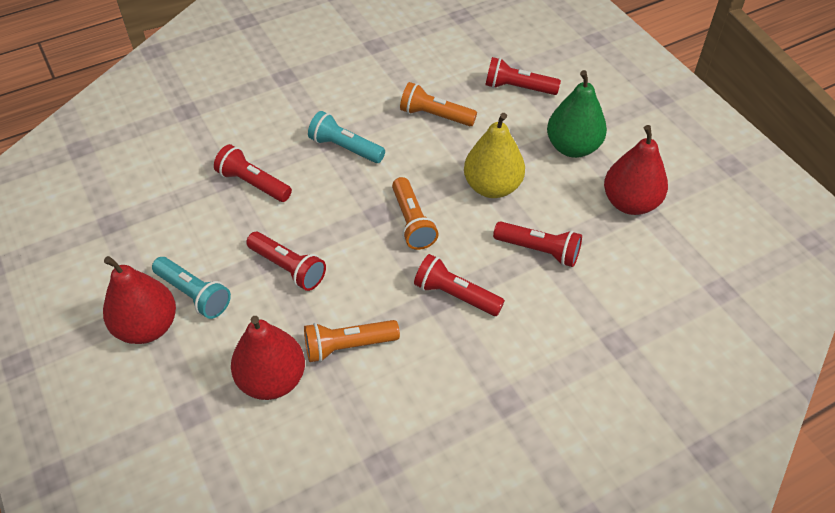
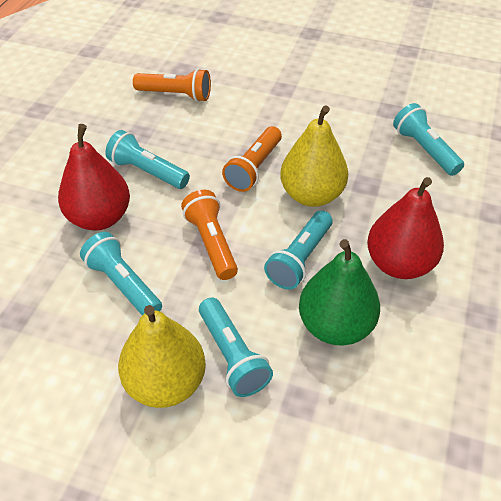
red flashlight: [214,144,292,202] [246,232,326,291] [414,254,505,316] [486,57,561,95] [493,221,582,267] = 5 -> none = 0
red pear: [103,256,176,344] [231,316,305,400] [604,125,668,215] = 3 -> [58,124,130,231] [367,177,444,279] = 2
turquoise flashlight: [152,257,231,319] [308,111,385,163] = 2 -> [80,232,162,315] [105,130,190,189] [199,297,273,397] [264,210,333,290] [393,103,464,176] = 5
yellow pear: [464,113,525,198] = 1 -> [118,305,206,408] [280,106,348,207] = 2

